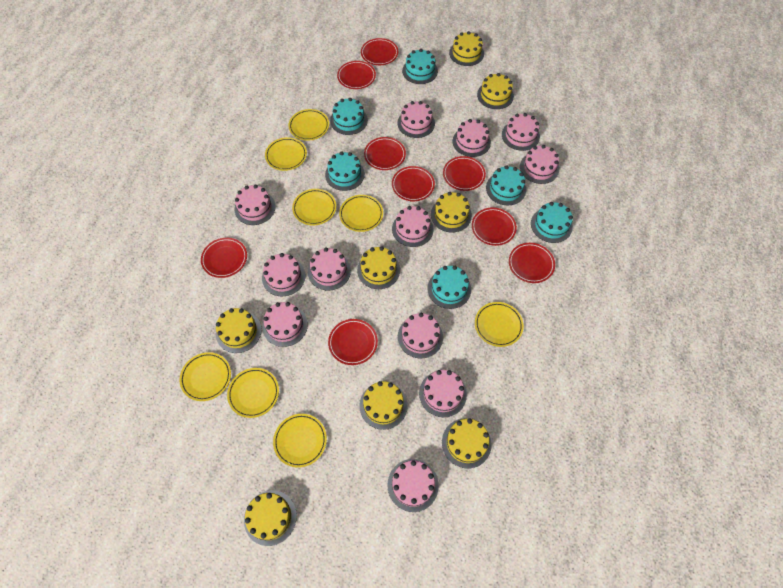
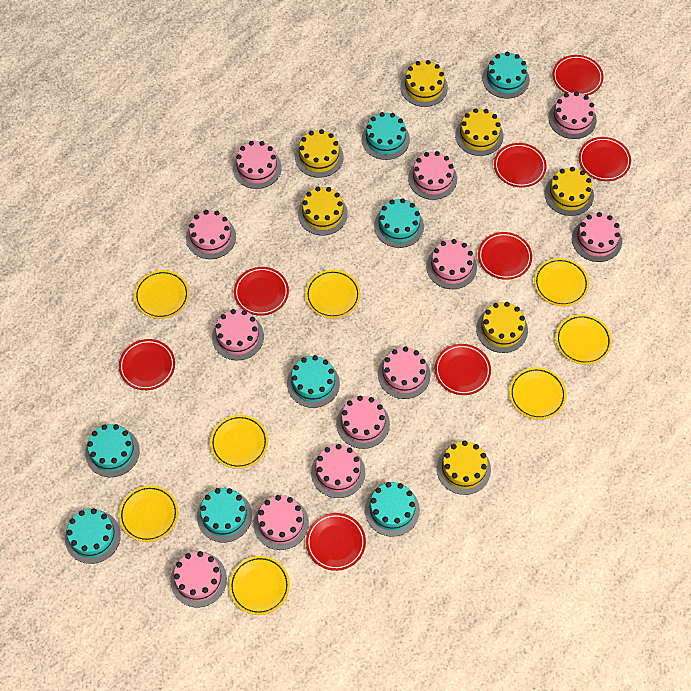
red plate: [201,238,247,278] [328,319,378,365] [337,61,376,89] [361,38,398,65] [364,137,406,170] [392,166,435,201] [443,156,486,191] [472,208,517,246] [509,243,555,283] = 9 -> [119,339,175,390] [234,267,289,316] [306,513,366,571] [435,344,491,395] [478,232,532,280] [494,143,547,187] [552,55,603,96] [579,137,631,181] = 8
turquoise cake: [325,151,365,191] [330,98,368,135] [402,49,438,84] [427,266,471,309] [486,165,526,205] [531,202,573,243] = 6 -> [65,508,121,564] [85,424,140,477] [197,488,252,542] [287,355,340,408] [362,112,410,160] [365,482,420,537] [374,198,424,248] [482,52,530,99] = 8
yellow cake: [216,308,262,353] [244,490,297,546] [357,246,400,289] [359,381,408,430] [431,192,472,233] [442,418,492,468] [449,31,484,66] [477,73,514,109] = 8 -> [295,129,343,178] [298,187,348,235] [400,60,448,107] [437,441,491,495] [455,108,504,156] [476,302,528,353] [544,167,594,216] = 7

